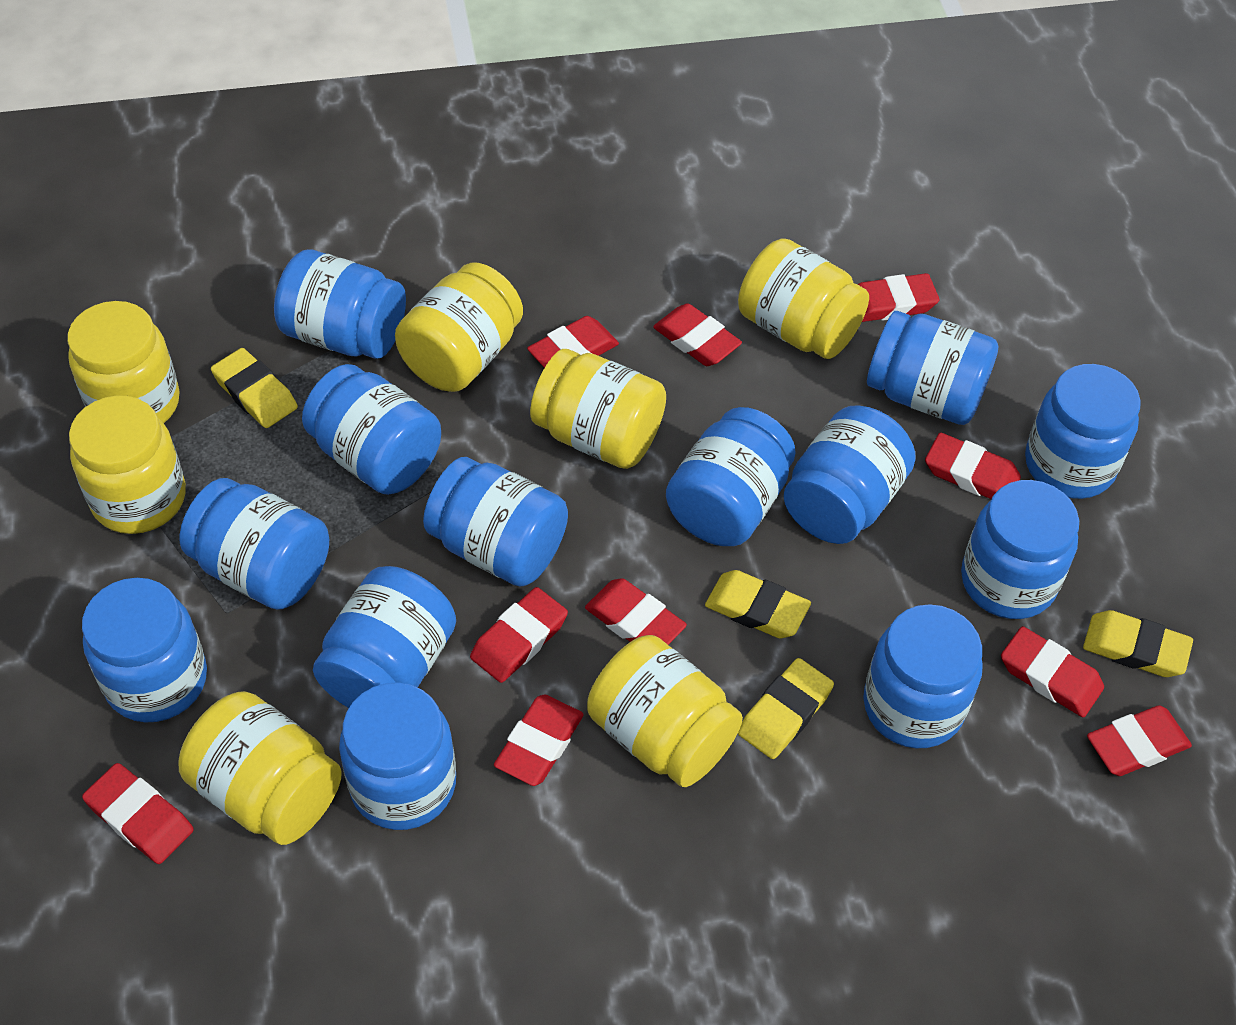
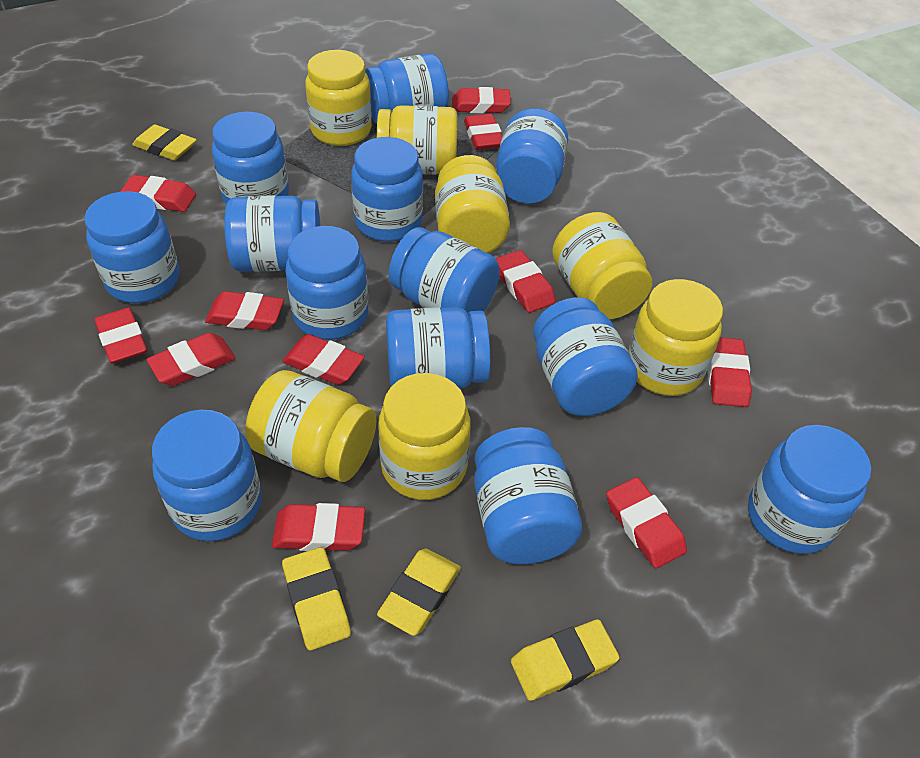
red eraser: [82,763,194,864] [470,587,568,683] [494,694,584,786] [527,316,619,368] [585,578,687,645] [653,303,742,366] [857,273,939,322] [925,433,1021,499] [1001,626,1104,717] [1087,705,1192,776] = 10 -> [94,307,147,364] [120,175,196,212] [146,333,236,386] [205,291,284,330] [272,503,365,551] [282,334,365,385] [452,87,511,113] [464,114,502,150] [495,250,556,313] [606,477,687,569] [707,337,752,407] = 11

